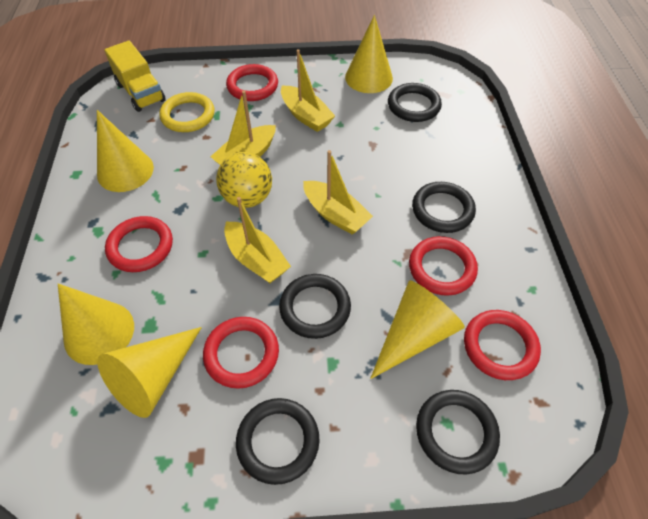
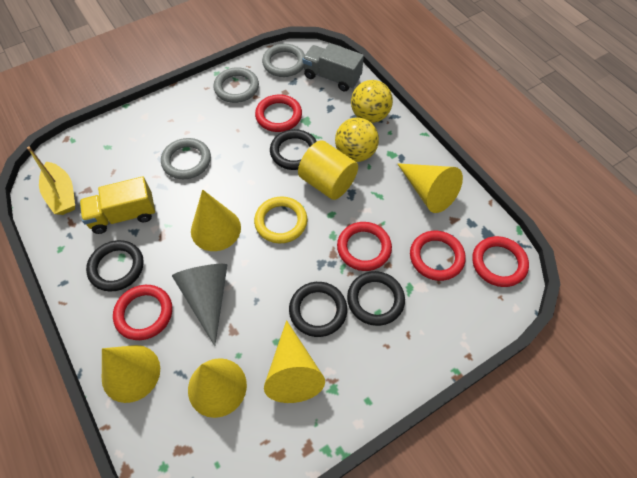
black ring: [236,398,320,485] [279,274,351,339] [388,83,442,122] [412,182,476,233] [416,390,500,475] = 5 -> [86,240,144,292] [270,129,317,170] [289,282,347,337] [347,271,405,326] = 4
grey cone: none = 0 -> [172,264,227,346] = 1
grey ring: none = 0 -> [161,138,211,179] [213,67,259,103] [262,44,305,77] = 3
grey truck: none = 0 -> [302,43,364,92] = 1
yellow ball: [216,152,272,208] = 1 -> [335,118,379,162] [351,80,393,123] = 2
yellow boat: [210,90,276,165] [224,197,291,283] [281,49,335,132] [303,150,373,235] = 4 -> [27,147,75,215] = 1
yellow cylinder: none = 0 -> [298,140,358,200] = 1

